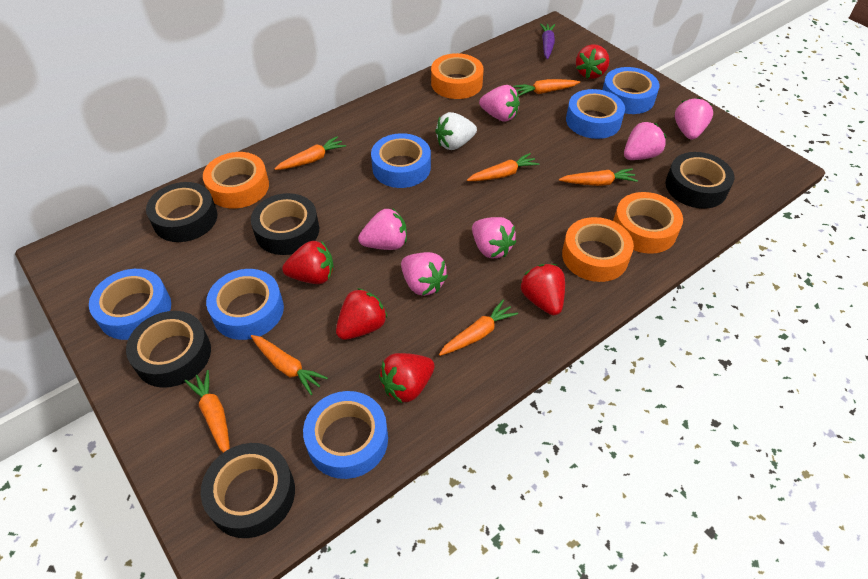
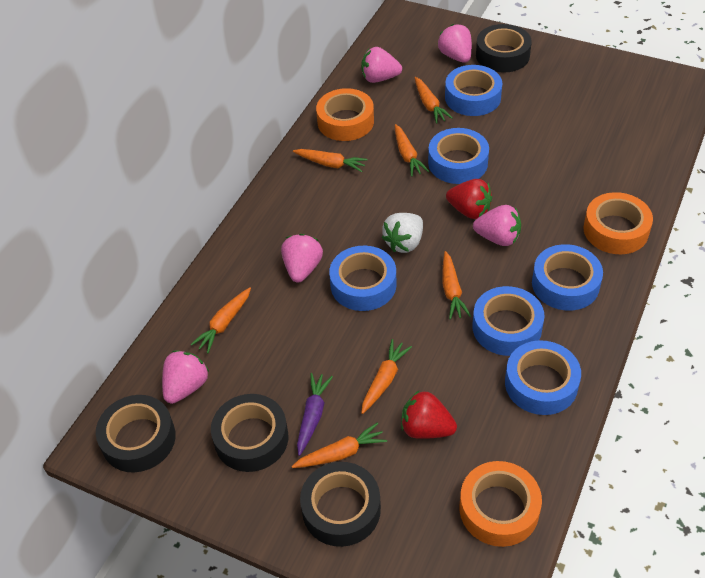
black tape: [126,311,211,388] [146,182,217,242] [201,443,295,538] [251,193,319,255] [665,152,734,209] = 5 -> [96,395,176,472] [211,394,288,472] [300,462,381,547] [476,24,532,73] = 4
orange tape: [203,152,269,208] [431,53,484,99] [562,217,634,282] [613,192,683,254] = 4 -> [316,88,374,141] [459,461,542,547] [583,192,653,254] = 3
pink strawberry: [358,208,407,250] [401,252,448,296] [472,217,516,259] [479,85,520,122] [624,122,666,160] [675,97,713,140] = 6 -> [162,350,209,404] [281,234,323,282] [361,47,402,83] [438,24,472,63] [473,205,521,246] = 5
red strawberry: [282,241,334,284] [336,288,387,340] [379,353,435,403] [521,264,565,315] [576,44,609,79] = 5 -> [401,390,457,439] [446,179,492,219] = 2

